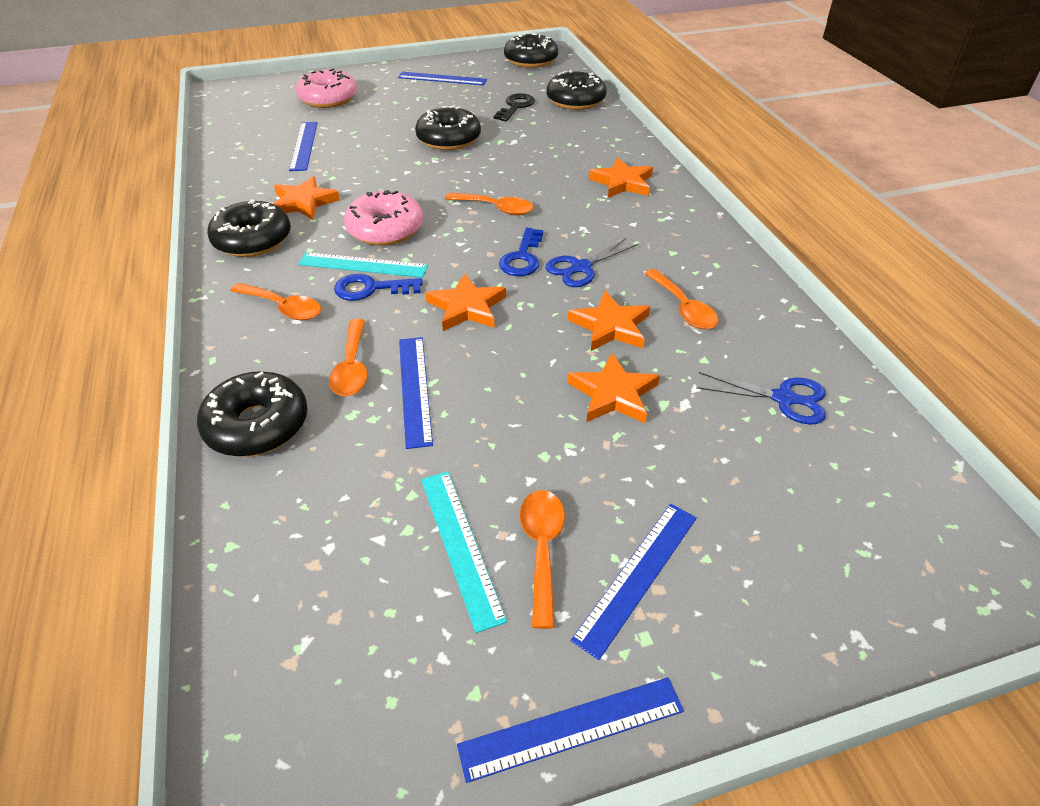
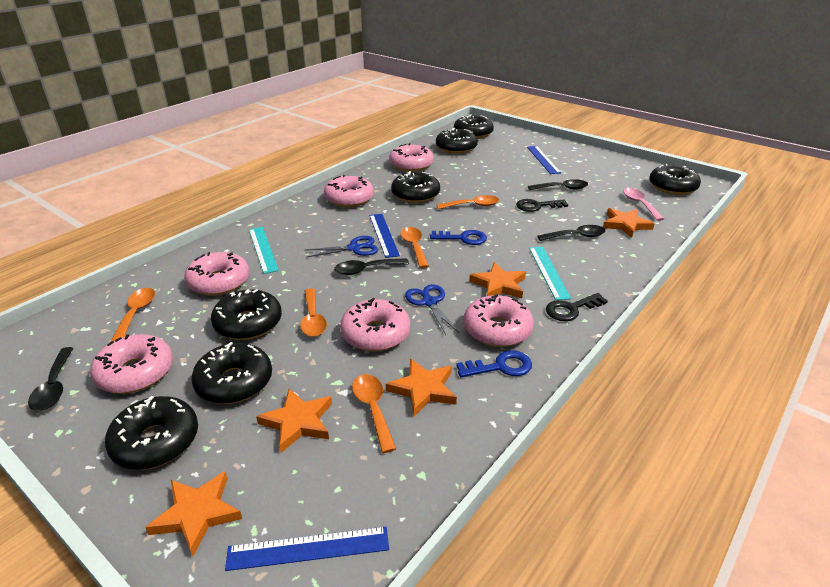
black donut: [197,371,308,457] [207,199,291,257] [415,106,481,150] [504,33,558,68] [547,70,607,110] = 5 -> [105,396,198,470] [191,342,272,404] [211,289,282,340] [391,171,440,203] [436,128,478,154] [454,114,494,139] [649,164,701,195] = 7
black key: [494,93,535,122] = 1 -> [516,199,568,212] [546,293,608,321] = 2
black spoon: none = 0 -> [28,347,74,411] [334,258,409,275] [528,179,588,190] [537,225,606,241] = 4
blue ruler: [289,122,318,171] [398,72,487,85] [399,337,433,449] [457,677,684,783] [571,504,697,660] = 5 -> [225,527,389,571] [369,214,400,258] [527,146,561,174] = 3
pink donut: [296,69,357,108] [344,190,423,246] = 2 -> [90,334,173,394] [184,252,249,296] [324,175,374,207] [340,298,410,352] [389,143,434,172] [464,294,534,347] = 6
pink spoon: none = 0 -> [623,188,664,221] = 1

